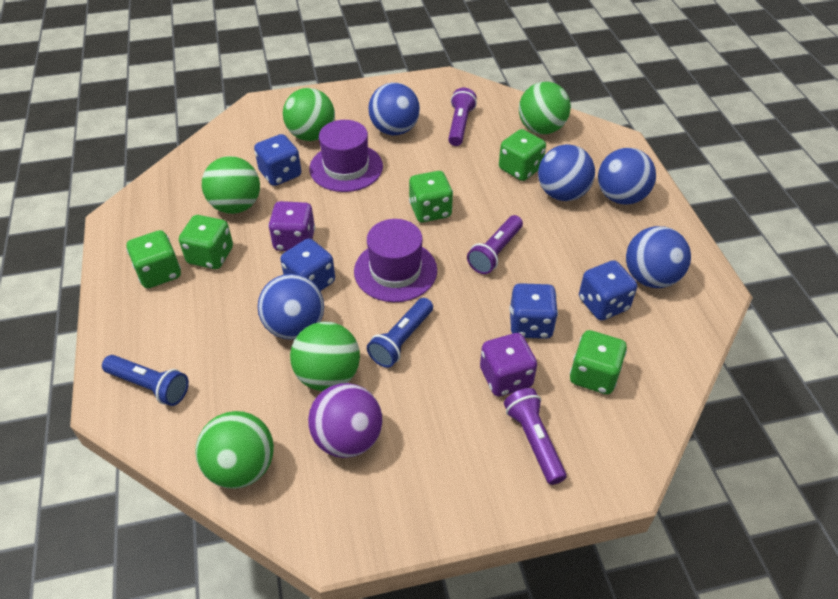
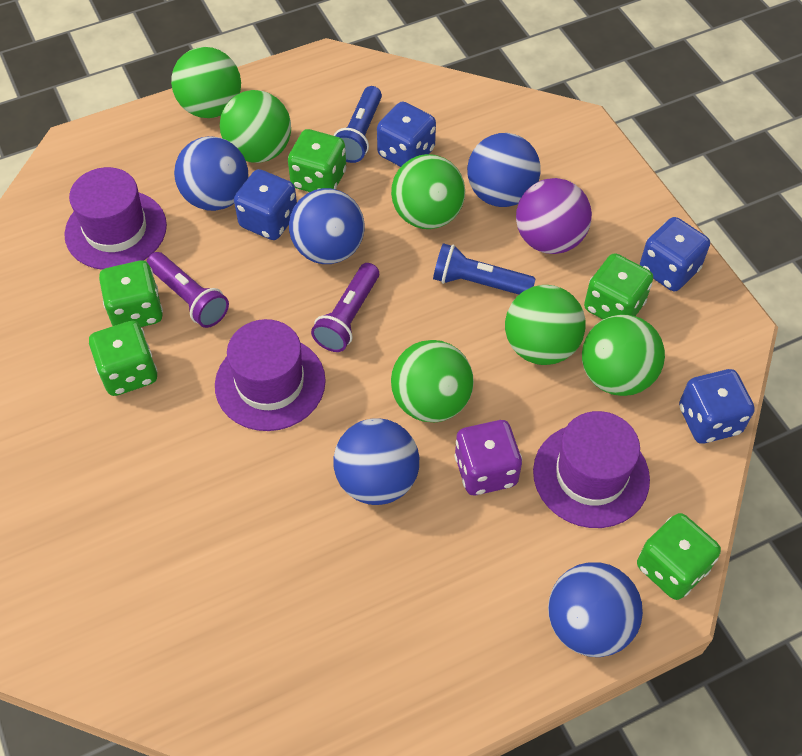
green ball: [195,411,274,489] [202,156,260,214] [283,88,335,141] [290,322,360,391] [519,82,571,134] = 5 -> [171,47,241,118] [220,90,291,163] [391,154,465,229] [391,340,474,422] [505,285,585,365] [582,314,665,396] = 6
purple dice: [268,201,315,251] [480,333,537,396] = 2 -> [454,420,522,495] = 1
purple flashlight: [448,88,477,146] [467,215,523,274] [504,388,567,485] = 3 -> [147,252,229,328] [311,263,379,352] = 2
purple hat: [309,120,383,192] [354,219,437,302] = 2 -> [64,167,167,270] [215,319,326,431] [533,411,650,528] = 3

